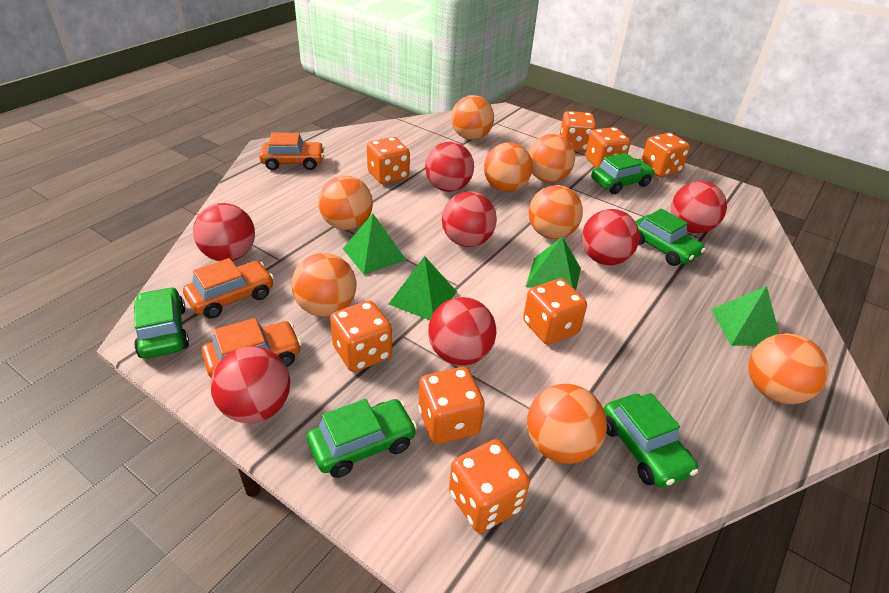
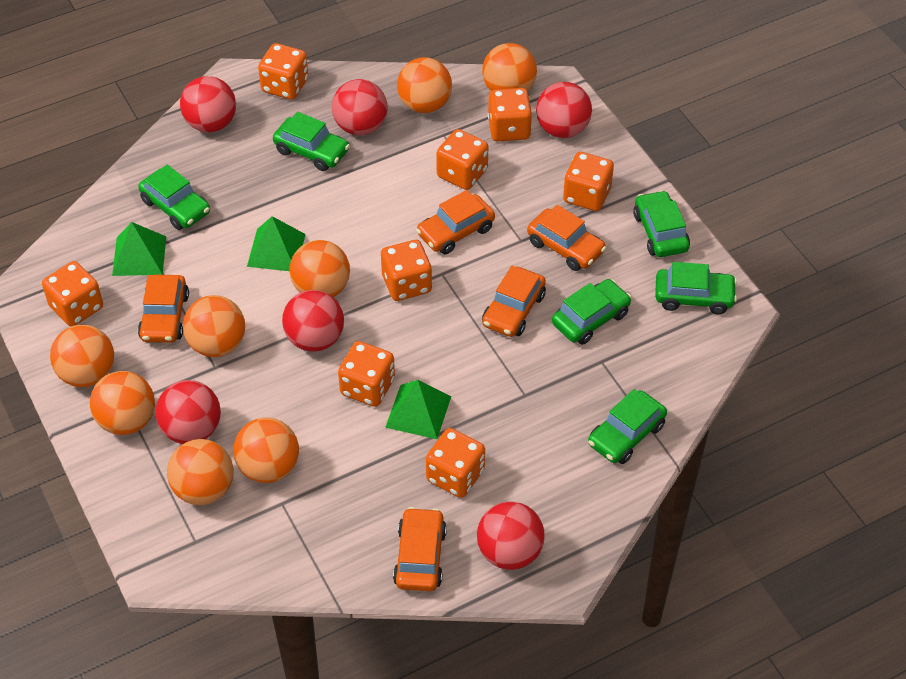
green car: [134,287,189,359] [307,399,417,478] [591,153,655,194] [604,393,698,488] [635,209,706,266] = 5 -> [138,165,210,230] [273,112,350,171] [552,279,631,345] [588,389,667,464] [633,190,690,257] [655,262,737,314] = 6
green pyramid: [343,214,406,275] [389,256,457,320] [525,236,581,290] [711,286,779,346] = 4 -> [112,222,166,276] [247,216,306,271] [385,380,451,439] = 3
orange car: [183,258,274,319] [201,318,302,378] [259,133,325,170] = 3 -> [138,275,189,343] [393,507,447,591] [416,190,495,254] [482,266,546,337] [527,205,606,271] = 5
red ball: [193,203,255,261] [210,346,290,423] [425,142,474,192] [428,297,496,365] [442,191,497,247] [582,209,640,265] [671,181,727,233] = 7 -> [155,380,221,444] [180,76,236,132] [282,290,344,352] [332,79,388,135] [477,502,545,570] [536,82,592,138] = 6

